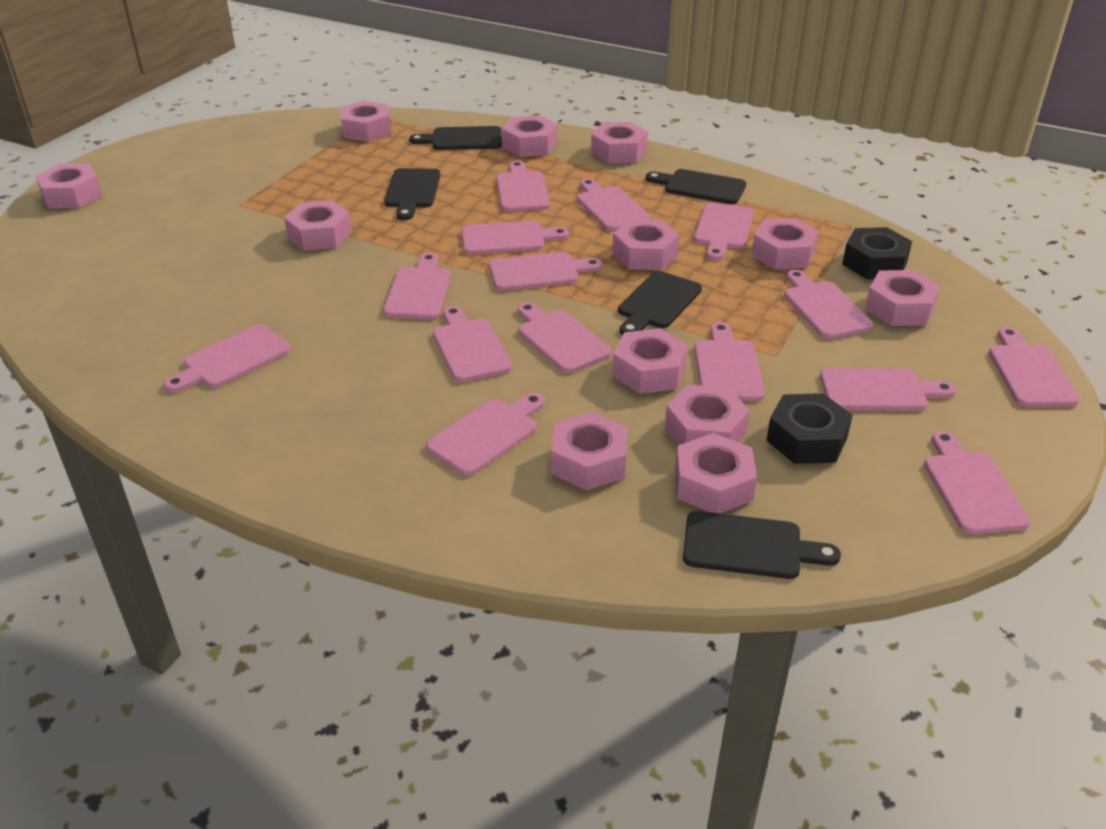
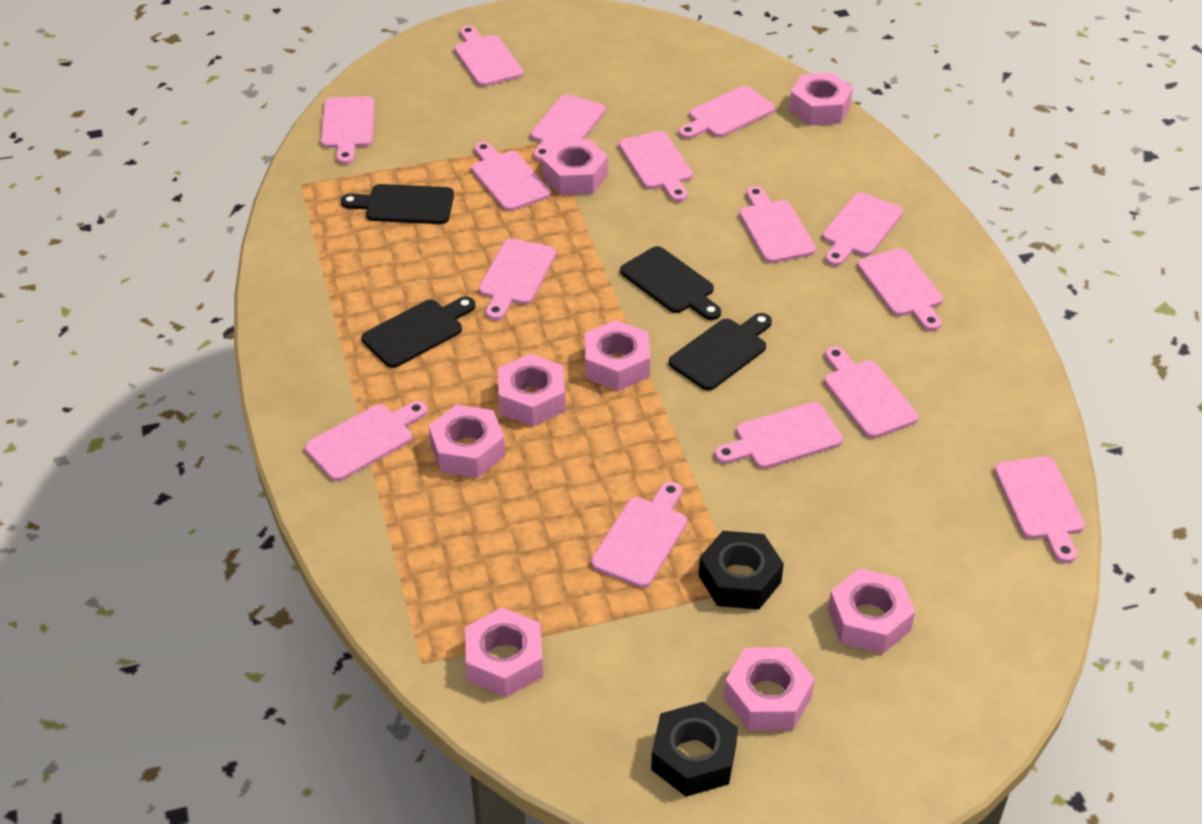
black cutting board: [384,168,441,220] [409,126,502,150] [618,271,702,335] [646,169,746,204] [683,511,841,579] = 5 -> [341,184,454,224] [361,297,476,368] [620,246,721,320] [669,313,772,391] = 4
pink nut: [36,163,102,208] [284,200,352,251] [340,101,391,142] [502,115,557,157] [551,412,628,491] [591,122,648,164] [612,219,679,270] [612,328,688,394] [665,385,750,445] [675,433,757,514] [751,218,819,270] [865,270,940,326] = 12 -> [429,405,505,478] [465,607,543,697] [498,354,565,426] [542,139,608,195] [585,320,650,391] [724,647,815,730] [789,73,853,126] [828,568,915,654] = 8

